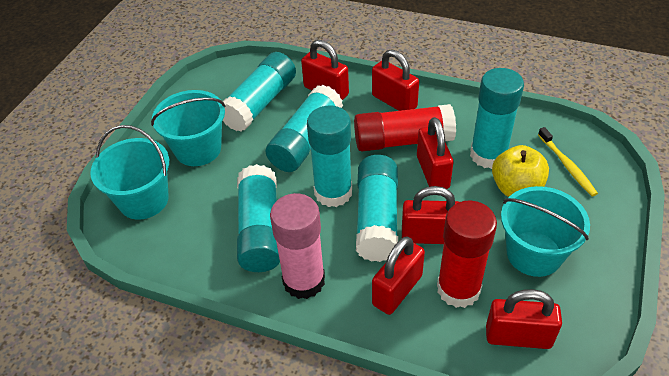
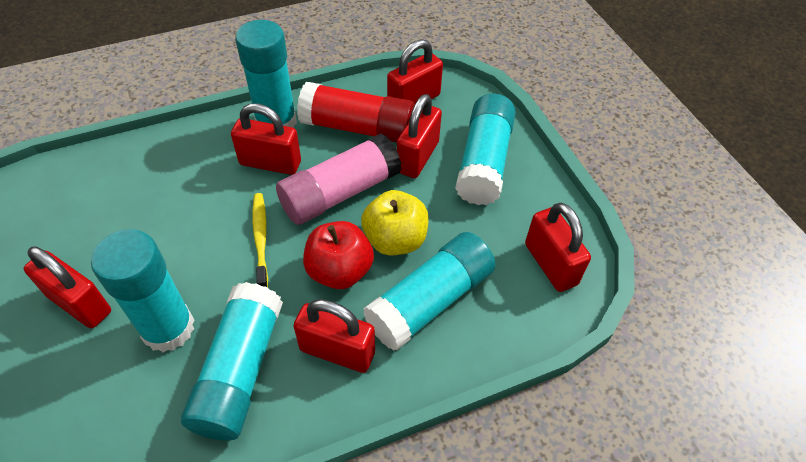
red apple: none = 0 -> [303,221,374,289] = 1
red glue stick: [354,104,456,151] [437,200,497,308] = 2 -> [297,82,414,143] = 1
turquoise bucket: [90,125,169,220] [151,90,226,166] [501,186,590,277] = 3 -> none = 0
turquoise glue stick: [223,52,296,132] [237,164,280,272] [266,85,343,172] [307,106,352,207] [356,155,398,262] [470,68,524,169] = 6 -> [91,229,194,352] [181,282,283,441] [235,20,297,128] [363,232,495,351] [455,94,516,205] = 5

